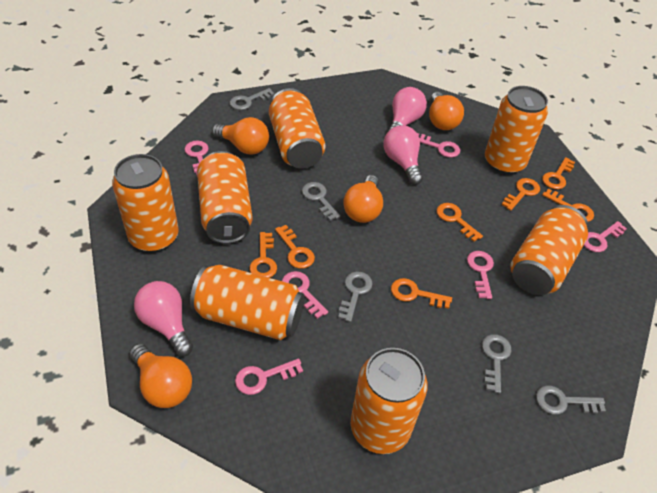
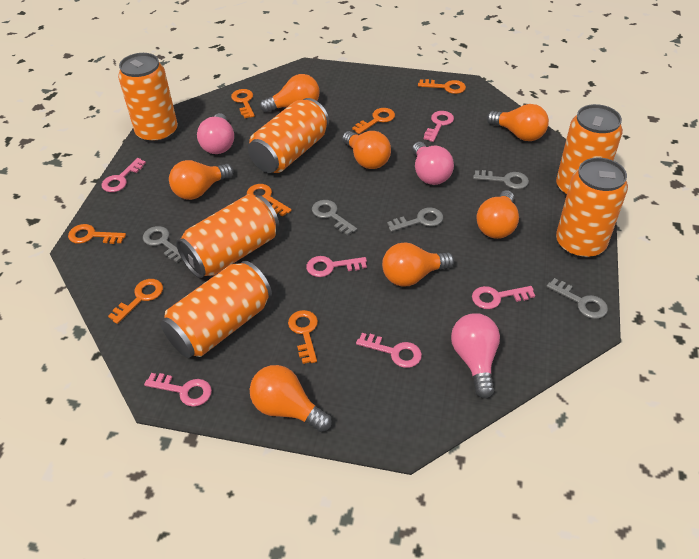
orange can: [112,154,179,252] [190,265,305,340] [197,151,253,244] [269,88,326,169] [351,348,427,454] [485,86,548,174] [510,205,588,295] = 7 -> [118,53,178,143] [161,261,272,358] [176,194,279,278] [248,98,329,173] [556,104,623,196] [556,158,628,259] = 6
orange light bulb: [129,344,192,408] [212,117,269,155] [343,175,383,223] [429,92,464,130] = 4 -> [169,160,234,200] [250,365,332,432] [260,74,320,112] [342,131,391,169] [382,242,455,287] [476,190,519,239] [487,104,549,141] = 7

